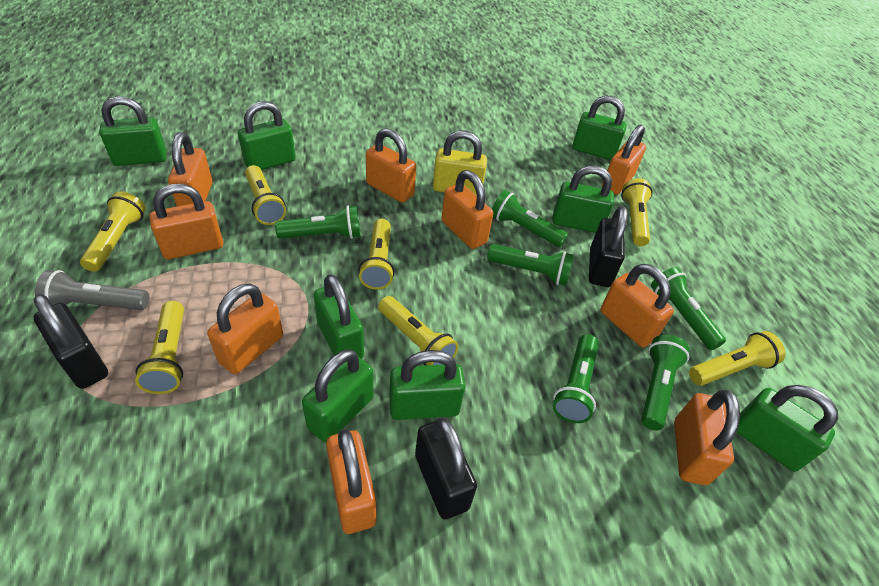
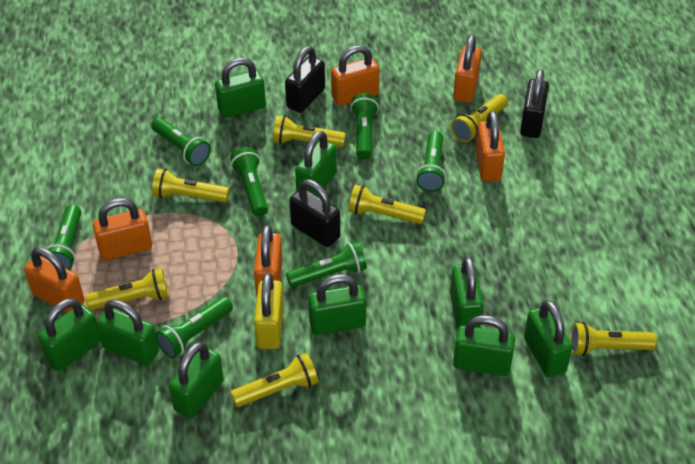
green flashlight: [275,205,361,239] [487,244,574,285] [492,190,568,247] [553,334,599,423] [641,335,689,430] [651,267,726,350] = 6 -> [45,205,81,270] [151,117,211,166] [156,297,233,358] [230,147,268,217] [286,241,367,288] [350,93,379,160] [416,131,446,192] = 7
green padlock: [99,96,167,166] [238,101,296,170] [302,349,373,443] [314,274,364,359] [389,350,465,420] [553,166,614,233] [572,96,627,160] [737,385,838,472] = 8 -> [38,298,101,371] [96,300,159,365] [169,342,224,419] [215,58,266,118] [295,131,337,196] [308,274,366,335] [450,257,484,329] [453,315,515,376] [524,300,572,377] = 9
grey flashlight: [35,270,149,310] = 1 -> none = 0
orange padlock: [149,184,223,259] [168,132,213,206] [207,283,283,374] [326,429,376,534] [366,128,416,203] [441,170,493,249] [600,264,674,348] [602,124,646,195] [674,390,740,485] = 9 -> [24,247,84,313] [93,198,152,261] [254,225,283,296] [331,45,380,106] [453,35,482,103] [475,111,505,181] = 6

